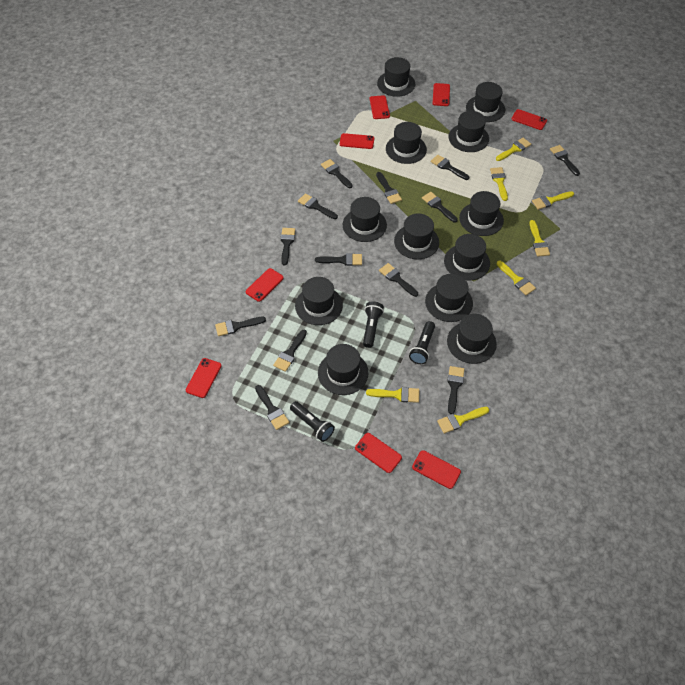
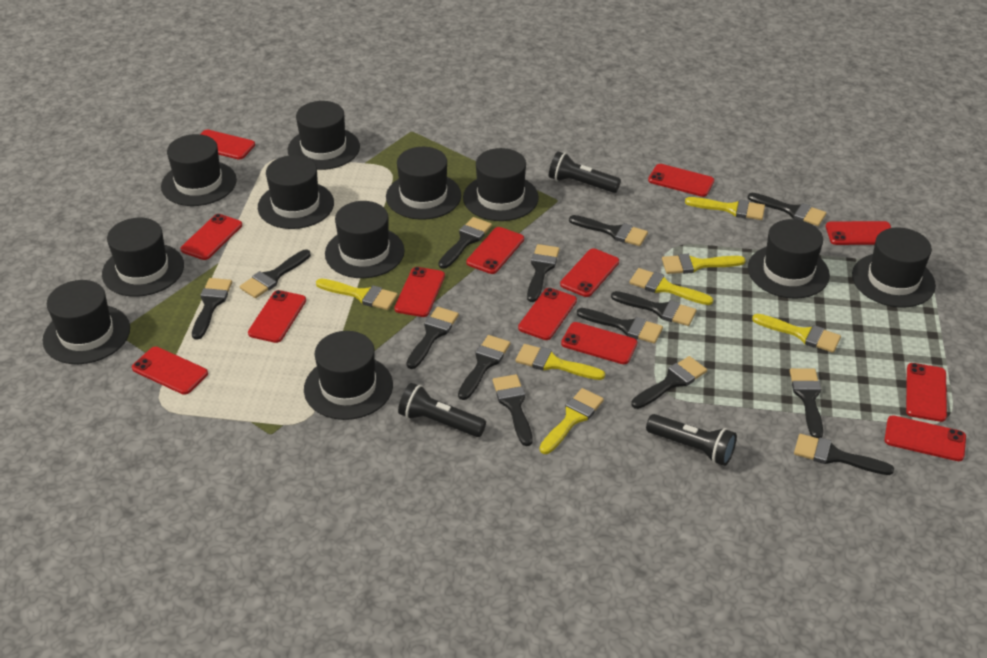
black brush: [215,317,266,336] [255,385,289,430] [273,330,307,372] [281,228,295,265] [298,194,338,219] [315,253,362,266] [321,159,353,188] [376,172,402,204] [379,263,418,297] [422,192,458,222] [431,155,469,180] [447,366,464,414] [550,145,580,176] = 13 -> [192,278,232,340] [240,249,311,298] [406,307,459,369] [438,217,492,269] [458,335,510,400] [493,374,533,446] [527,244,560,302] [569,215,648,246] [577,308,663,344] [611,291,697,326] [631,356,707,409] [748,193,826,226] [790,368,823,439] [794,434,894,475] = 14
black hat: [295,277,343,325] [318,344,369,395] [343,197,387,242] [377,57,415,97] [386,122,427,164] [394,213,439,259] [425,274,473,322] [444,234,490,281] [447,314,497,364] [448,111,489,152] [459,191,504,236] [466,82,505,122] = 12 -> [43,280,130,364] [102,218,184,297] [161,134,237,206] [258,155,334,229] [288,101,360,170] [304,331,393,420] [325,201,405,278] [386,147,461,220] [463,148,539,221] [748,219,830,299] [852,228,936,307] = 11
red phone: [186,358,222,398] [246,268,284,302] [340,133,374,149] [355,433,402,473] [370,95,390,119] [412,450,461,489] [432,83,450,106] [512,109,547,130] = 8 -> [132,347,208,395] [180,214,242,260] [200,130,255,160] [248,290,306,343] [394,267,445,317] [466,227,524,274] [518,288,577,340] [560,248,619,297] [561,322,638,364] [648,164,715,197] [826,221,891,245] [884,415,966,461] [906,363,947,422] = 13

